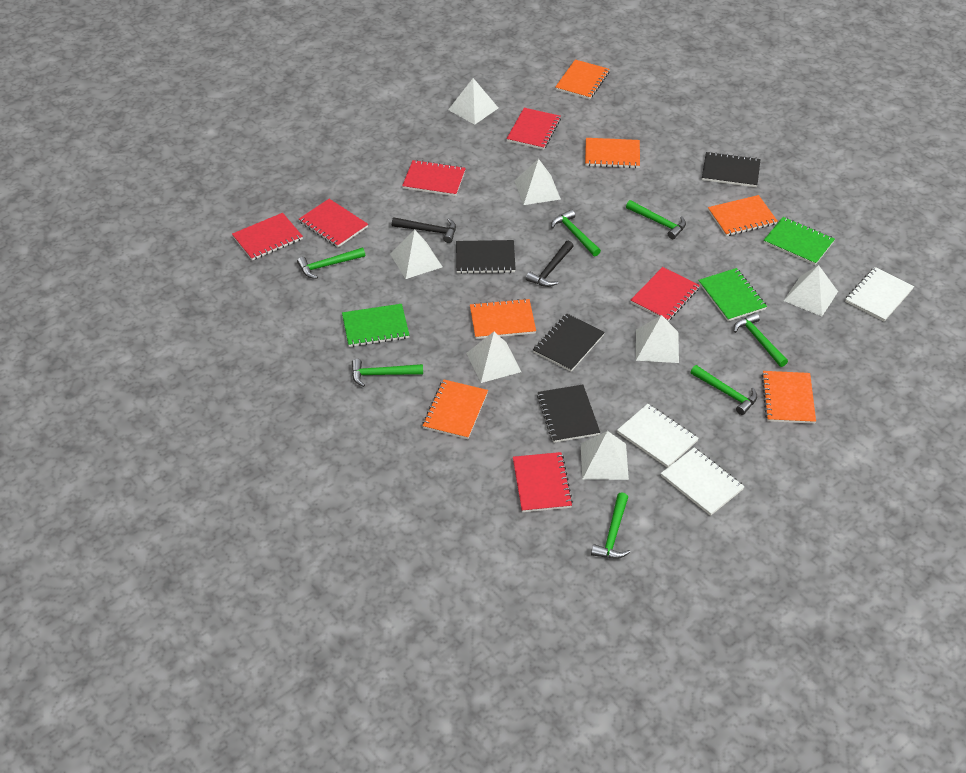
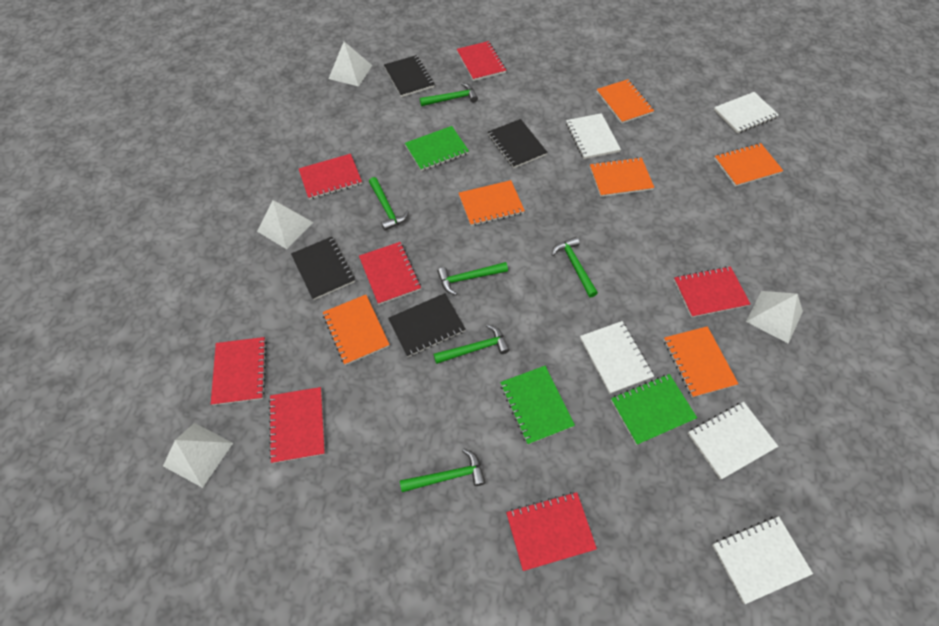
black hammer: [392,217,456,243] [526,241,573,287] = 2 -> none = 0
green hammer: [297,248,365,279] [352,359,423,387] [551,209,601,256] [591,492,630,559] [626,200,686,239] [691,365,757,415] [734,312,788,367] = 7 -> [369,177,409,231] [400,449,486,492] [420,83,478,106] [433,324,510,364] [437,262,508,295] [552,237,598,298] = 6
red notebook: [232,213,303,260] [299,199,368,247] [402,160,466,196] [507,108,561,150] [513,452,573,512] [630,267,700,321] = 6 -> [211,337,267,405] [269,387,325,463] [299,154,362,200] [359,242,421,305] [457,41,506,81] [506,492,597,571] [674,266,750,318] = 7
white notebook: [617,404,699,468] [661,447,745,516] [845,267,914,321] = 3 -> [566,113,621,159] [580,321,654,394] [688,402,778,479] [712,516,813,604] [714,92,779,133] = 5
white pyramid: [390,229,442,279] [448,78,498,125] [466,332,521,383] [514,159,561,205] [581,431,629,480] [636,315,679,363] [784,265,838,316] = 7 -> [163,423,233,488] [257,200,313,249] [329,42,372,86] [746,291,803,344] = 4

